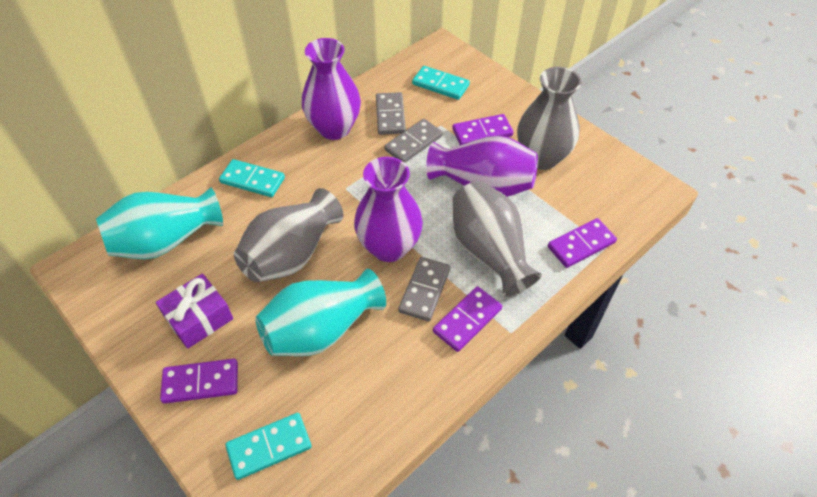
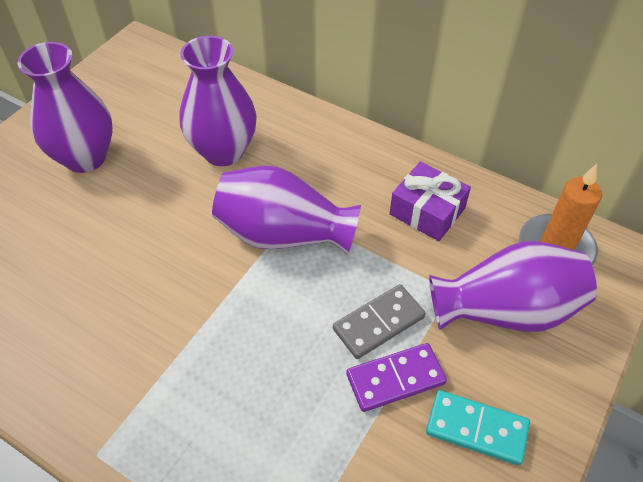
grey domino: [376,92,406,135] [384,119,443,163] [398,257,450,321] = 3 -> [333,284,426,359] = 1
grey vase: [234,188,343,282] [452,181,542,297] [517,67,582,170] = 3 -> none = 0
orange candle: none = 0 -> [519,164,602,266] = 1
purple domino: [160,359,238,404] [433,286,502,352] [452,114,513,145] [548,218,617,268] = 4 -> [346,343,447,412] = 1
purple vase: [302,38,361,140] [354,157,423,262] [426,135,538,197] = 3 -> [17,42,113,173] [179,36,257,166] [212,165,361,255] [429,241,597,332] = 4
turquoise domino: [219,159,285,197] [225,413,312,480] [412,66,470,100] = 3 -> [426,390,530,465] = 1
turquoise vase: [96,187,223,259] [255,269,386,356] = 2 -> none = 0

